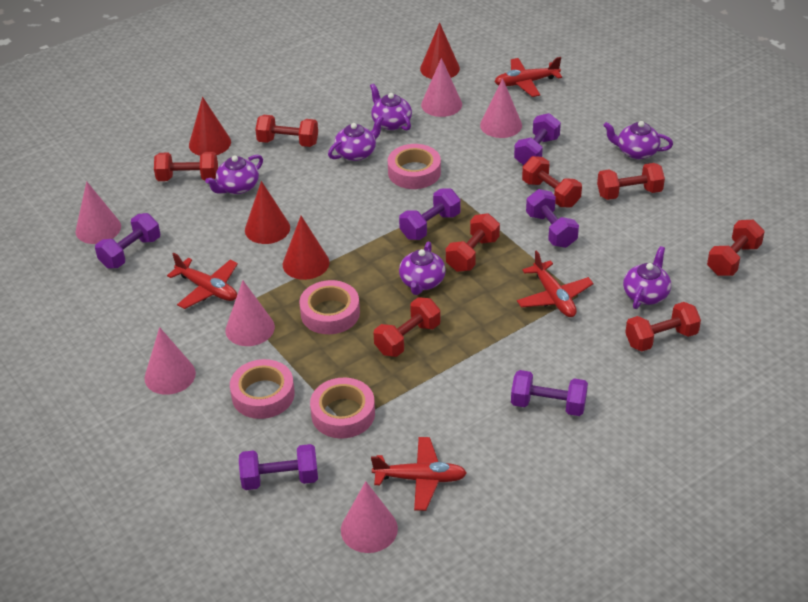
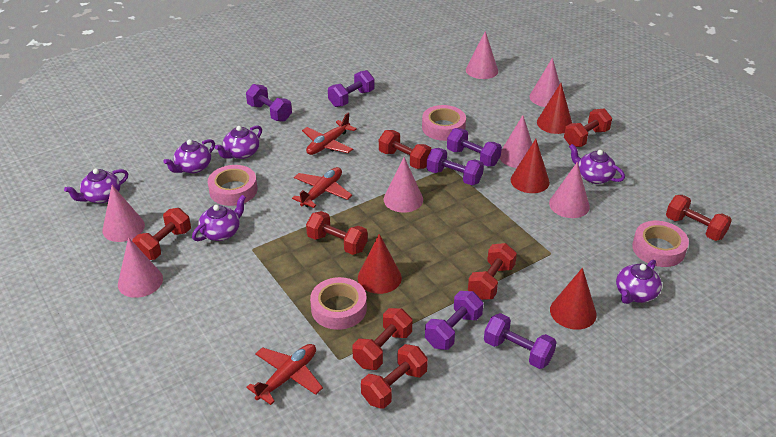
pink cone: [75,181,121,244] [145,327,196,395] [225,280,275,346] [341,481,398,553] [421,58,462,117] [480,78,522,138] = 6 -> [102,185,145,242] [118,237,163,298] [384,157,423,213] [466,31,498,79] [500,115,532,168] [529,57,560,107] [549,162,590,218] = 7
red plane: [167,253,238,309] [371,437,467,511] [494,57,562,97] [517,250,593,317] = 4 -> [246,344,323,405] [292,167,352,208] [302,113,357,155] = 3

